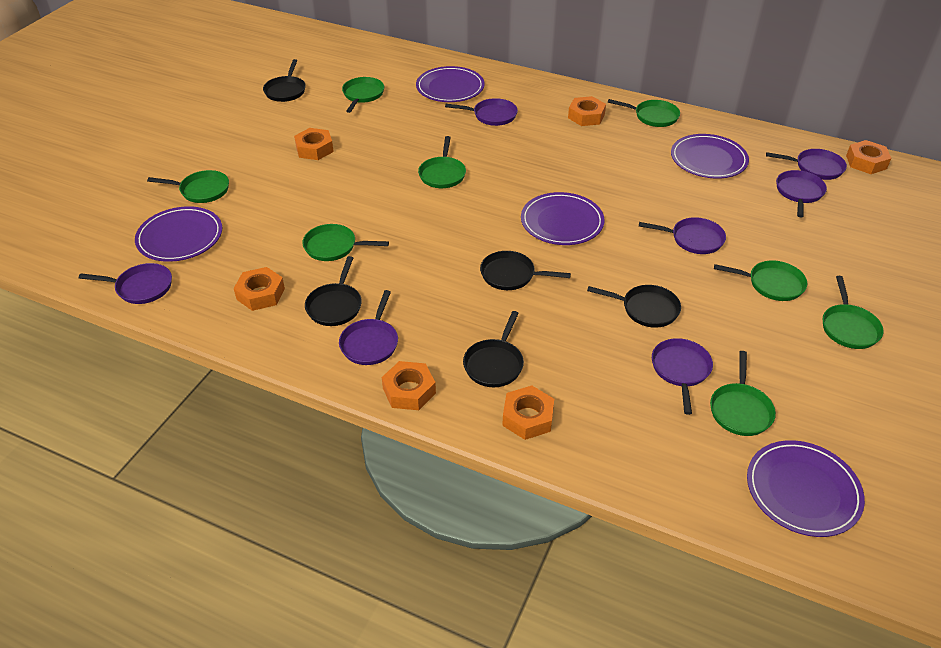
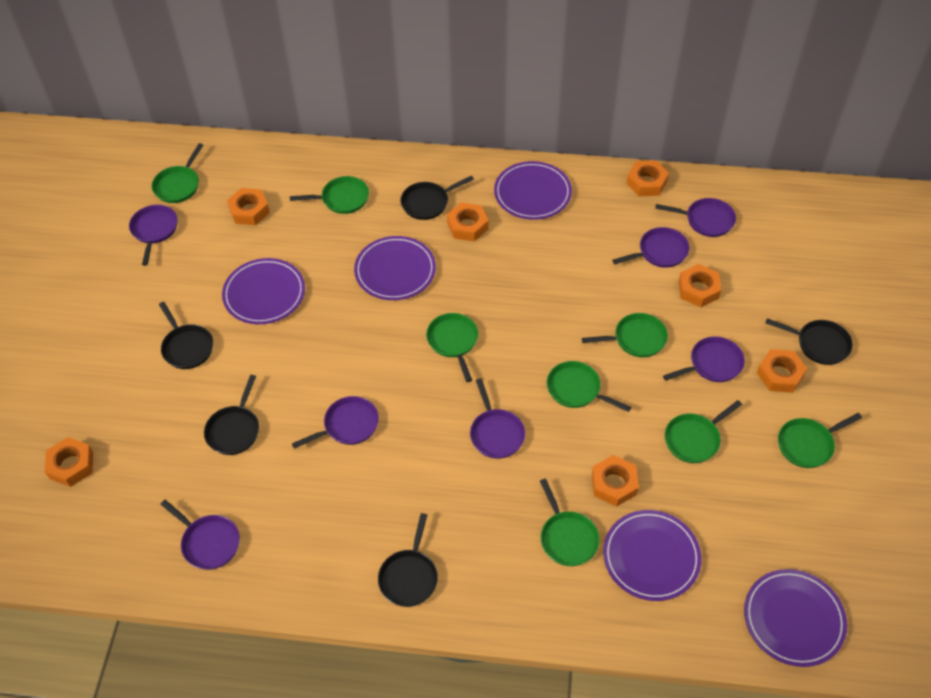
orange nut: [234,267,285,311] [294,128,334,160] [382,361,436,410] [502,385,554,440] [568,96,606,126] [846,140,891,174] = 6 -> [45,437,93,487] [227,188,270,225] [447,202,488,242] [592,455,639,507] [626,160,669,196] [679,264,721,307] [757,349,807,393] = 7

